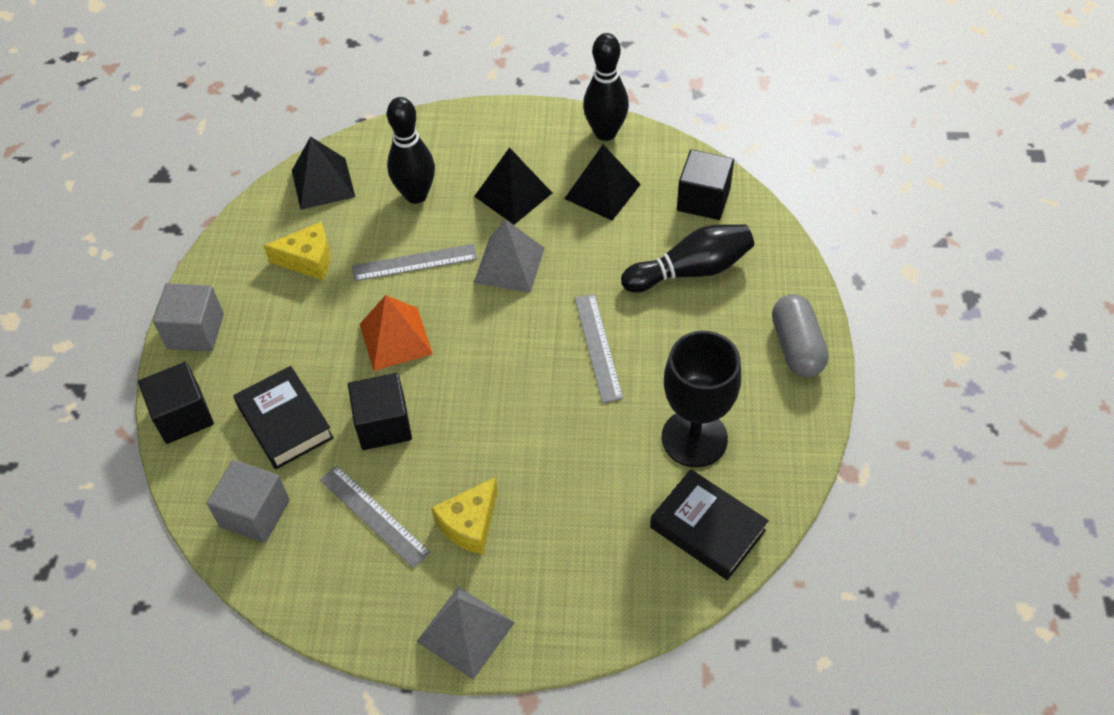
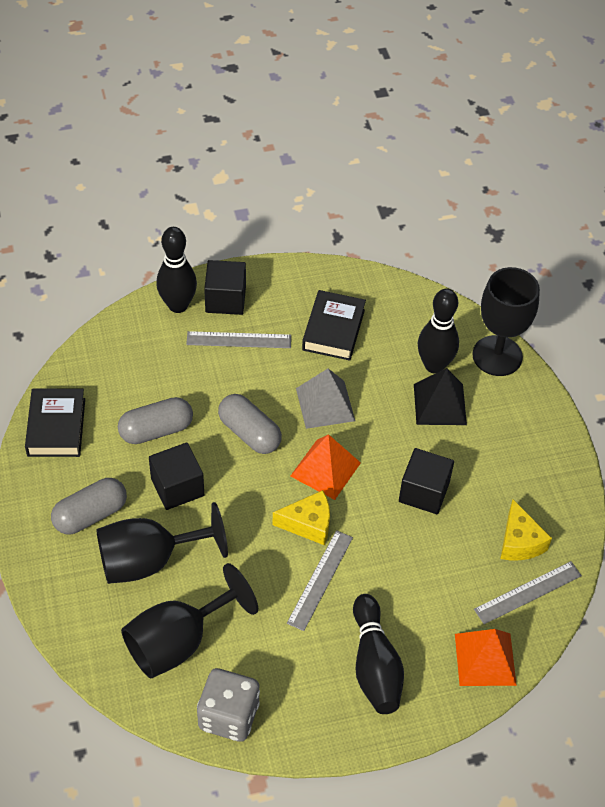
black goblet: [661,331,741,468] = 1 -> [96,502,228,584] [121,563,258,678] [472,267,540,376] = 3
black pyramid: [292,136,355,210] [474,147,552,225] [564,145,641,221] = 3 -> [414,368,467,425] = 1
grey capsule: [772,294,828,377] = 1 -> [51,478,127,534] [118,397,193,444] [218,394,282,454] = 3
grey cube: [153,283,224,351] [207,460,290,543] = 2 -> none = 0
grey dice: none = 0 -> [197,668,260,742] = 1
grey pyramid: [416,586,515,679] [474,219,544,293] = 2 -> [296,369,355,429] = 1
orange pyramid: [360,295,433,371] = 1 -> [290,434,361,500] [455,629,517,686] = 2

